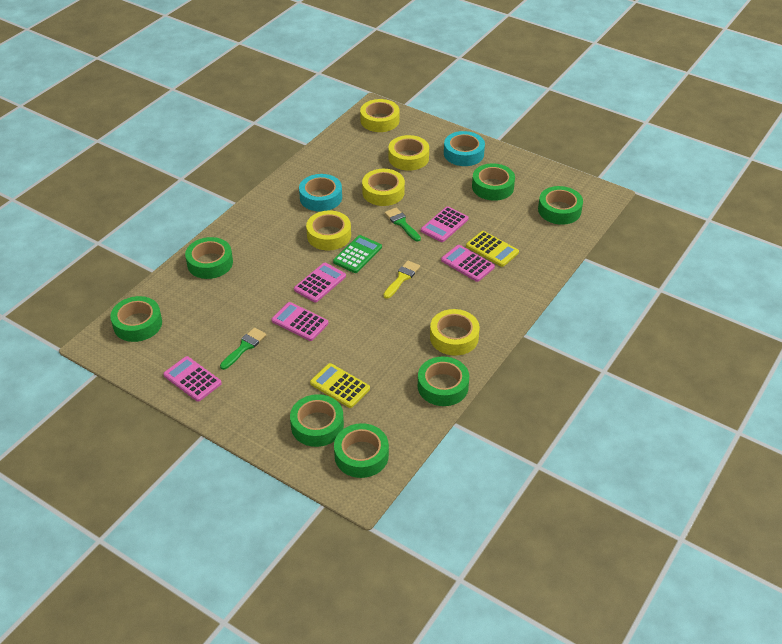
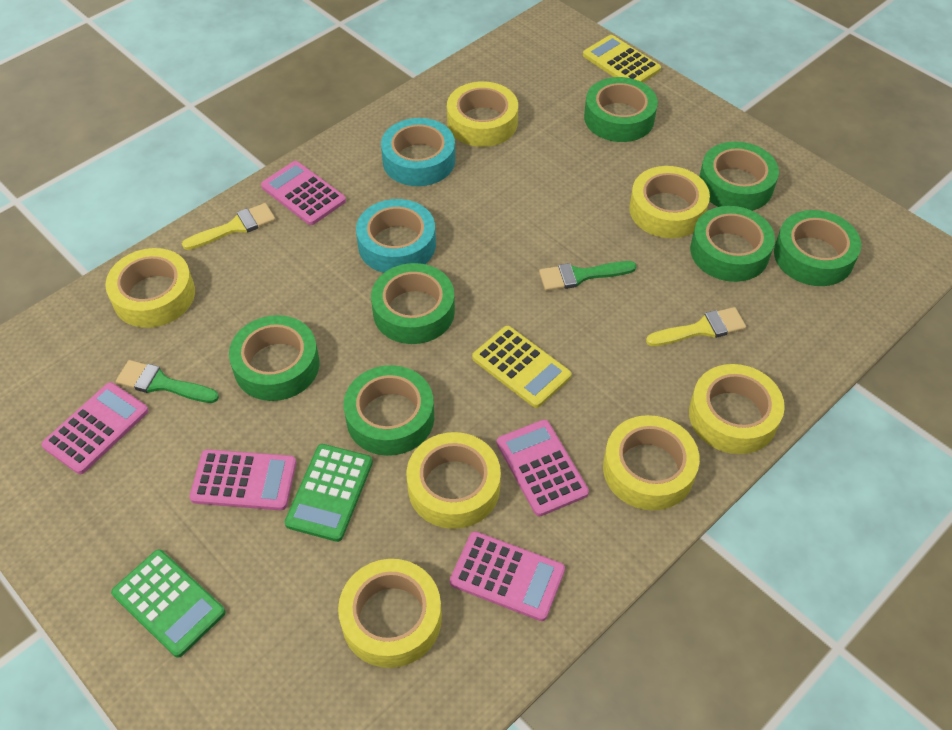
green calculator: [333,235,382,273] = 1 -> [111,549,226,658] [285,444,373,542] = 2
yellow brush: [383,261,420,299] = 1 -> [182,203,276,250] [646,307,746,346] = 2
yellow tape: [306,210,351,251] [360,99,399,132] [362,169,405,206] [388,135,429,171] [430,309,480,356] = 5 -> [105,248,195,328] [338,559,442,668] [407,432,501,529] [447,81,518,147] [603,415,700,510] [629,166,710,238] [689,364,785,454] = 7

